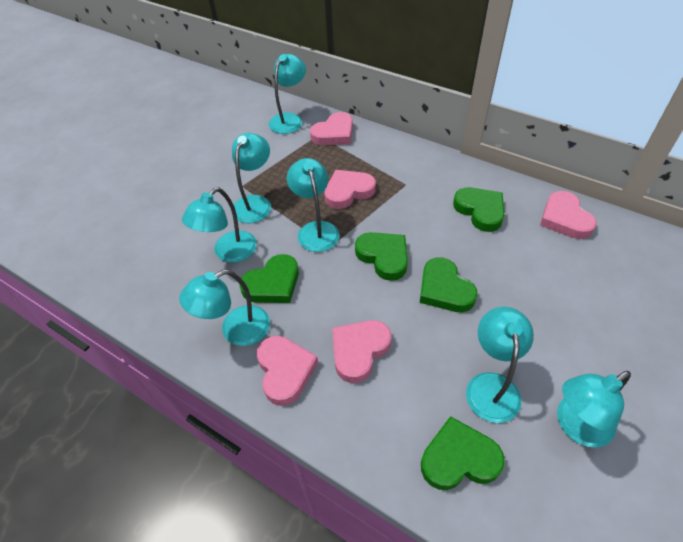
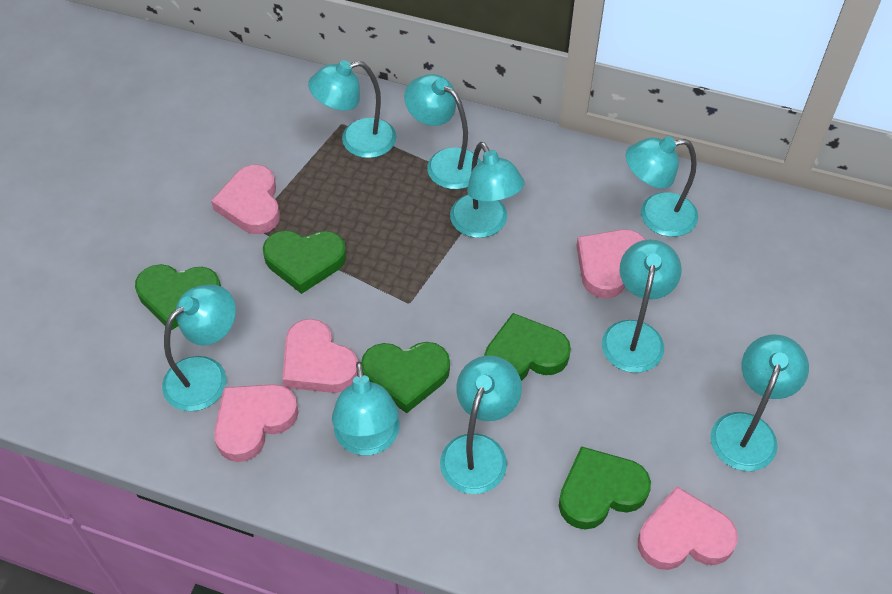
turquoise lamp: [179,270,270,346] [182,187,257,263] [232,133,271,223] [269,54,306,134] [287,158,340,252] [466,307,534,423] [557,371,631,448] = 7 -> [162,284,236,411] [308,60,397,158] [332,362,399,455] [404,74,481,189] [440,356,522,494] [450,142,525,238] [602,239,682,373] [626,136,698,237] [710,335,809,471] = 9

